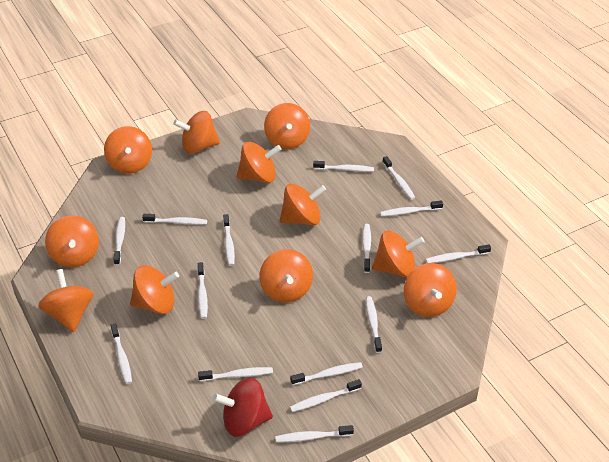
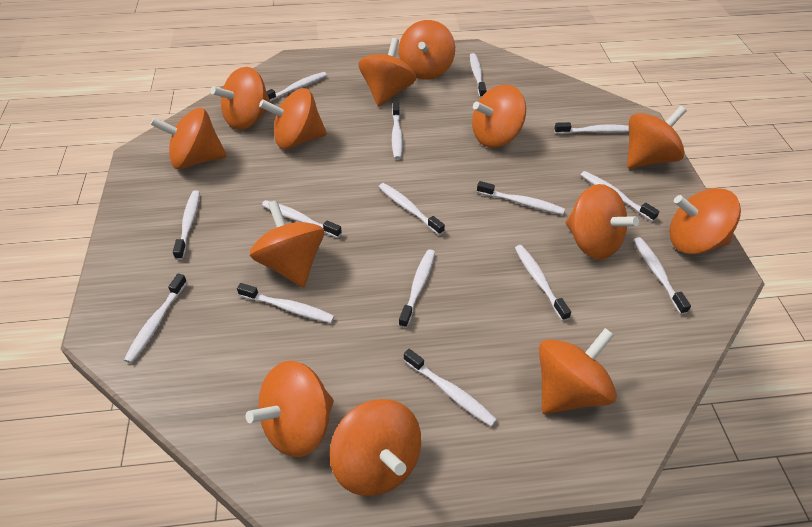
orange spinning top: [38,269,94,332] [45,215,99,267] [104,126,152,174] [130,265,179,314] [173,111,220,154] [237,142,282,183] [260,249,313,303] [264,103,310,149] [279,183,326,225] [372,231,425,278] [404,263,457,317] = 11 -> [151,108,227,169] [211,67,271,130] [246,361,334,457] [250,200,324,287] [259,88,327,149] [330,399,421,496] [358,38,416,106] [399,20,455,80] [472,85,526,148] [539,328,617,414] [566,184,639,259] [627,106,687,169] [669,188,741,254] = 13
red spinning top: [213,378,273,437] = 1 -> none = 0

